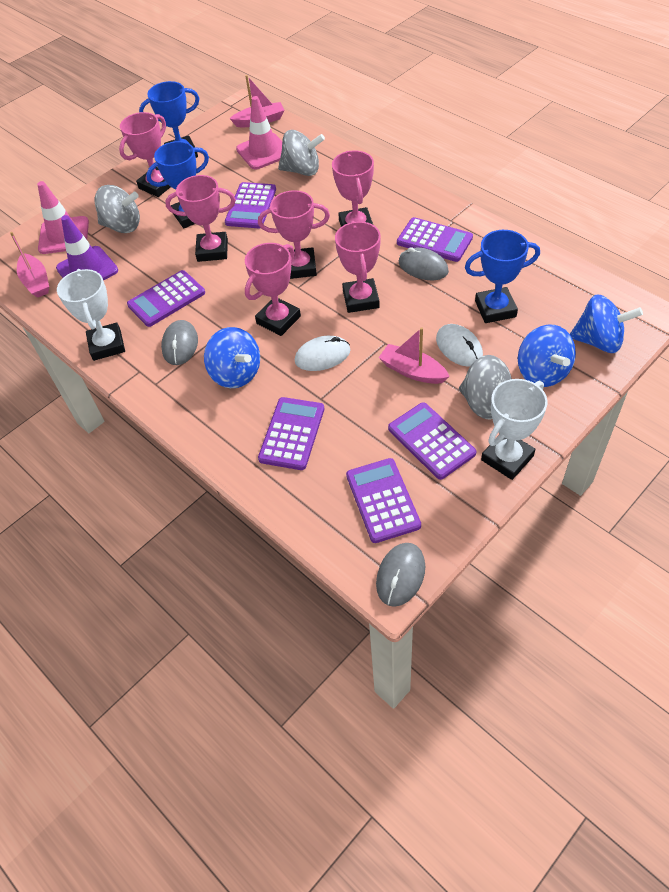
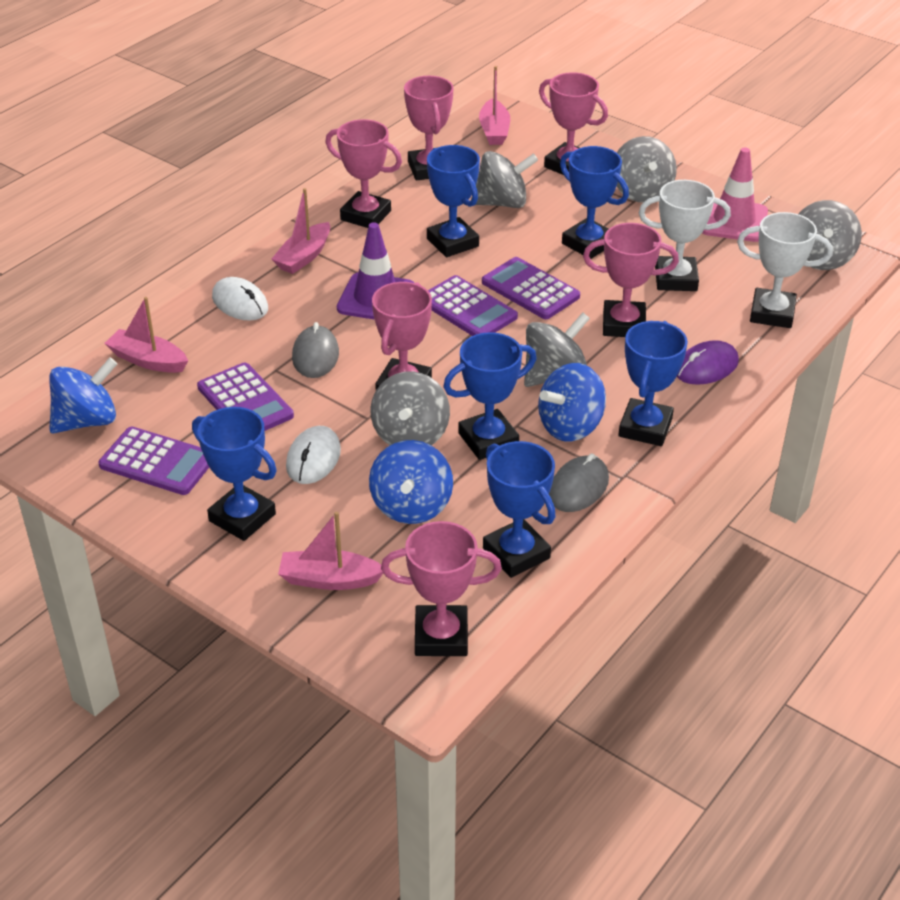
blue trophy: [139,81,199,158] [146,141,209,228] [465,230,540,323] = 3 -> [192,407,277,541] [427,145,480,257] [443,332,537,460] [483,441,555,578] [560,146,629,259] [619,321,688,446] = 6
grey mouse: [161,320,198,365] [376,543,425,607] [399,247,449,280] = 3 -> [292,322,339,378] [549,453,609,512] = 2
grey spinning top: [95,185,140,233] [278,130,325,176] [459,355,512,420] = 3 -> [370,371,450,445] [471,151,538,208] [524,312,590,387] [617,136,677,203] [799,200,862,270] = 5
pink boat: [10,232,49,297] [230,75,284,128] [378,327,450,384] = 3 -> [105,297,188,373] [271,188,330,274] [278,512,383,590] [479,66,510,145] = 4
pink traffic cone: [37,181,89,254] [236,96,282,169] = 2 -> [702,147,768,242] = 1
purple calculator: [127,270,205,327] [225,182,276,228] [258,397,324,470] [346,458,421,543] [388,402,476,480] [397,217,473,262] = 6 -> [98,426,209,495] [197,362,294,431] [428,275,518,336] [482,257,580,319] = 4
purple mouse: none = 0 -> [677,340,739,385] = 1

